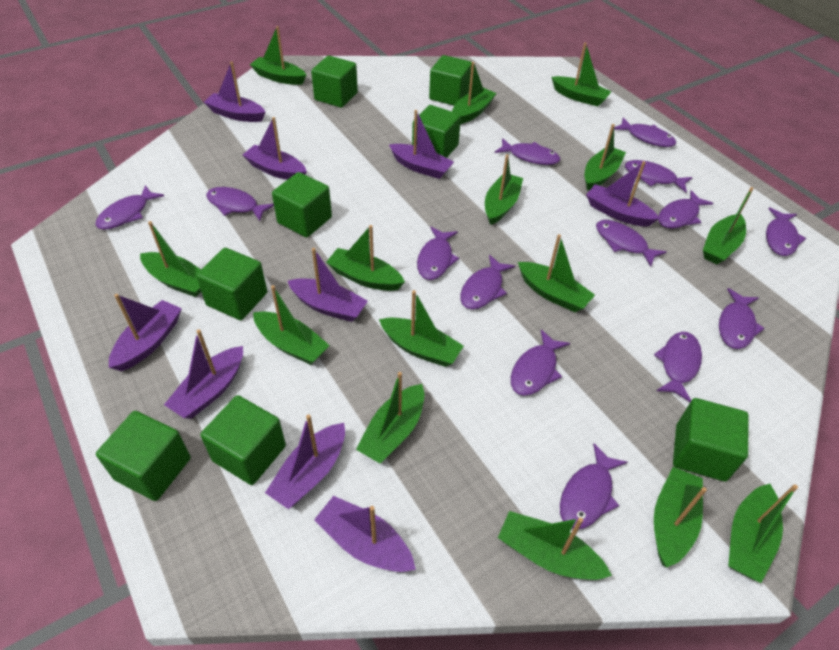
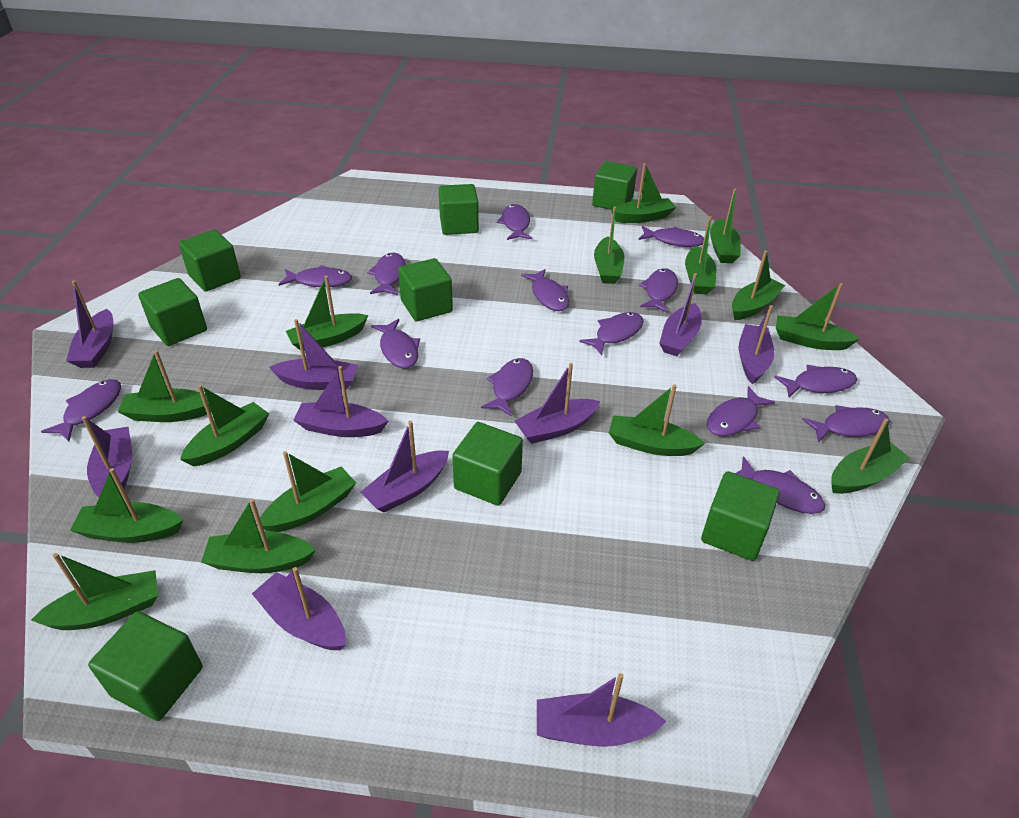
purple boat: [109,294,182,371] [164,329,243,419] [204,62,265,122] [243,117,307,180] [265,414,345,509] [288,248,368,322] [314,496,416,572] [389,110,454,179] [586,161,660,227] = 9 -> [66,281,114,368] [82,416,132,497] [252,567,346,650] [269,319,358,390] [293,366,388,437] [360,421,449,513] [515,363,600,444] [537,673,667,747] [659,273,702,356] [739,305,775,384] = 10

